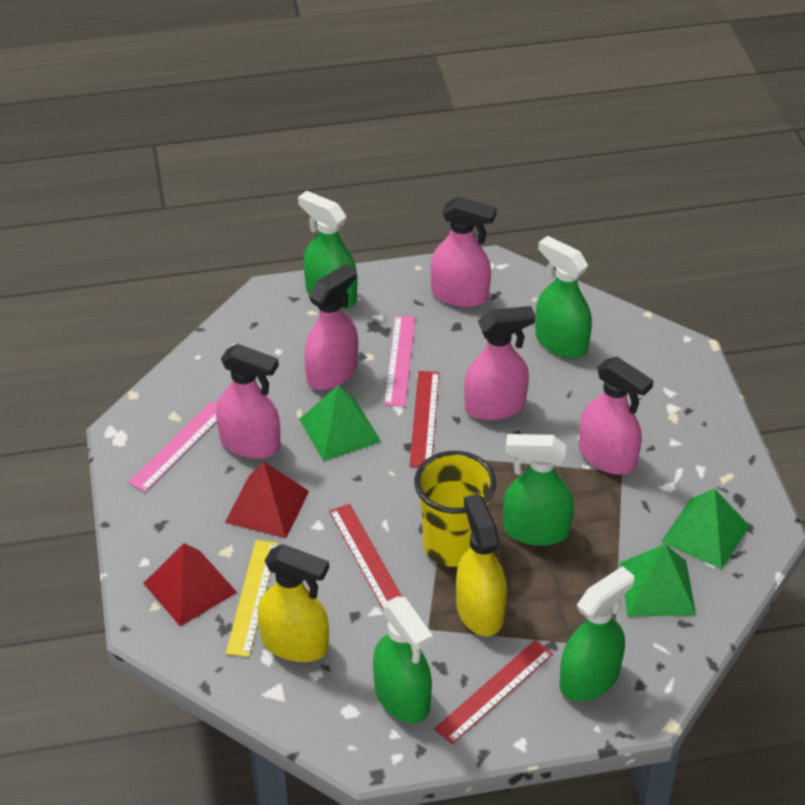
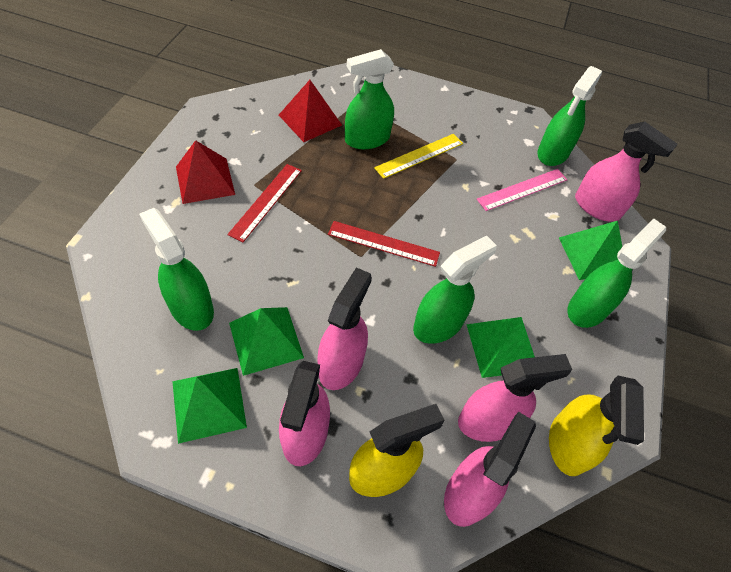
green pyramid: [299,385,381,461] [620,544,696,617] [661,488,750,569] = 3 -> [172,368,247,444] [229,307,304,376] [466,317,535,378] [559,221,622,280] = 4
pink ruler: [128,401,217,492] [384,315,416,407] = 2 -> [477,169,568,211] = 1
red ruler: [329,504,402,609] [409,371,439,467] [434,640,553,744] = 3 -> [227,164,302,242] [328,221,440,267] = 2
yellow cup: [414,451,496,567] = 1 -> none = 0

